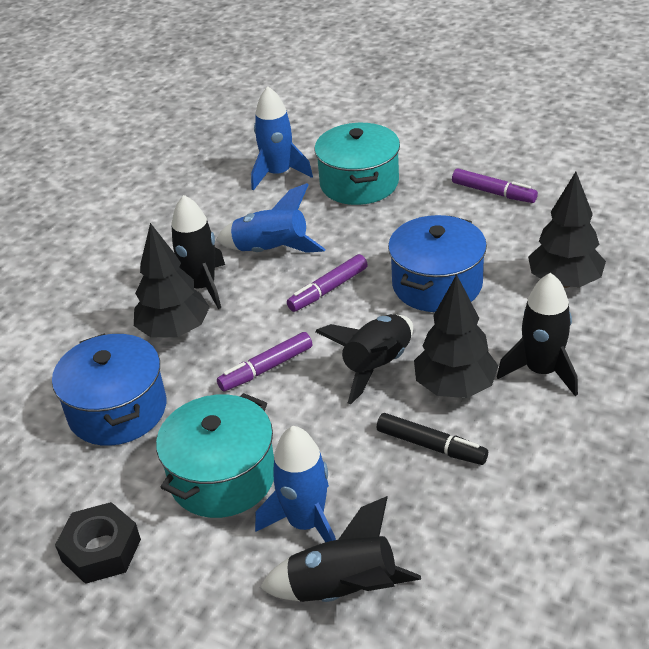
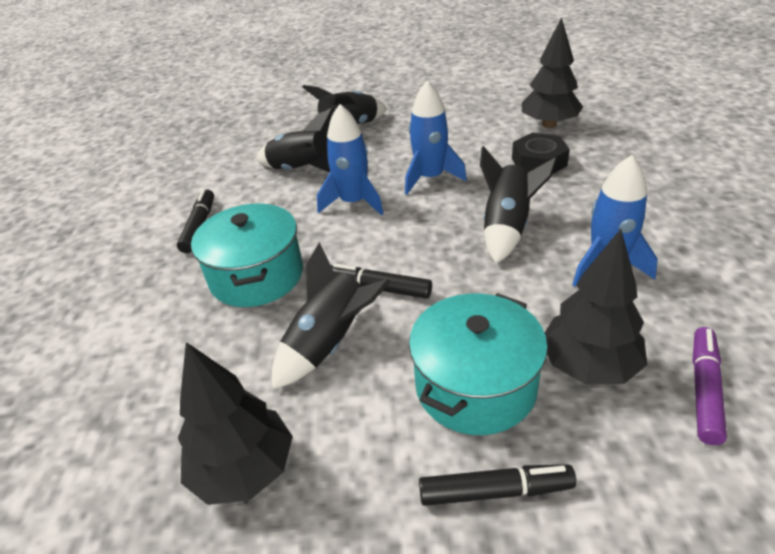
black marker: [377,413,488,465] = 1 -> [177,189,214,253] [331,263,432,299] [419,465,576,506] = 3
blue pot: [52,333,166,446] [388,215,487,312] = 2 -> none = 0
purple marker: [217,332,312,391] [287,254,368,312] [452,168,538,203] = 3 -> [692,327,727,445] = 1

